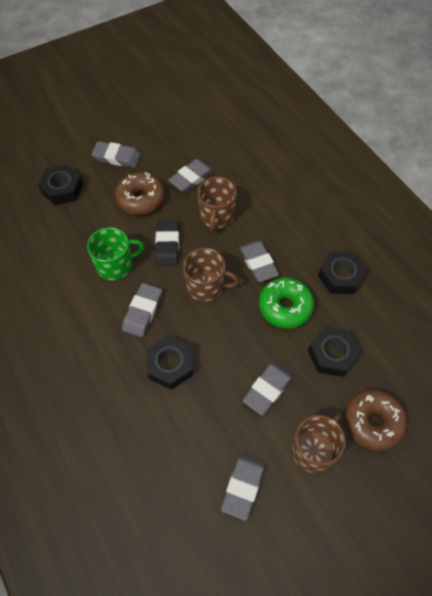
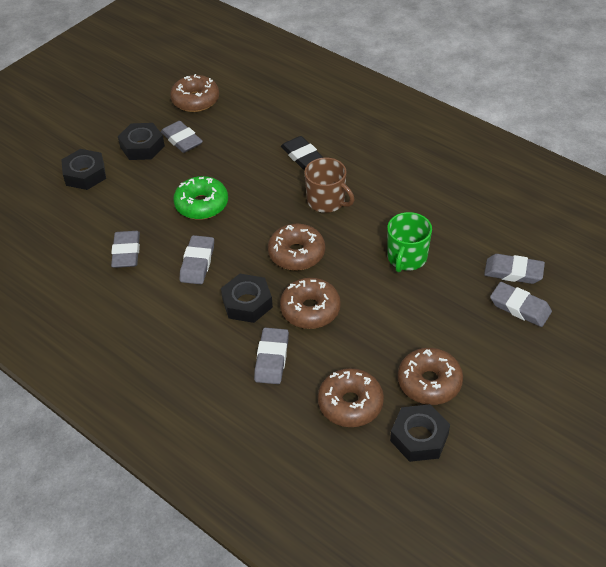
brown donut: [115,172,165,215] [344,389,407,451] = 2 -> [170,74,219,112] [268,224,325,271] [280,278,341,329] [318,368,384,427] [398,348,463,405] = 5
brown mug: [183,248,239,301] [198,177,237,232] [292,413,346,473] = 3 -> [304,157,354,213] = 1

